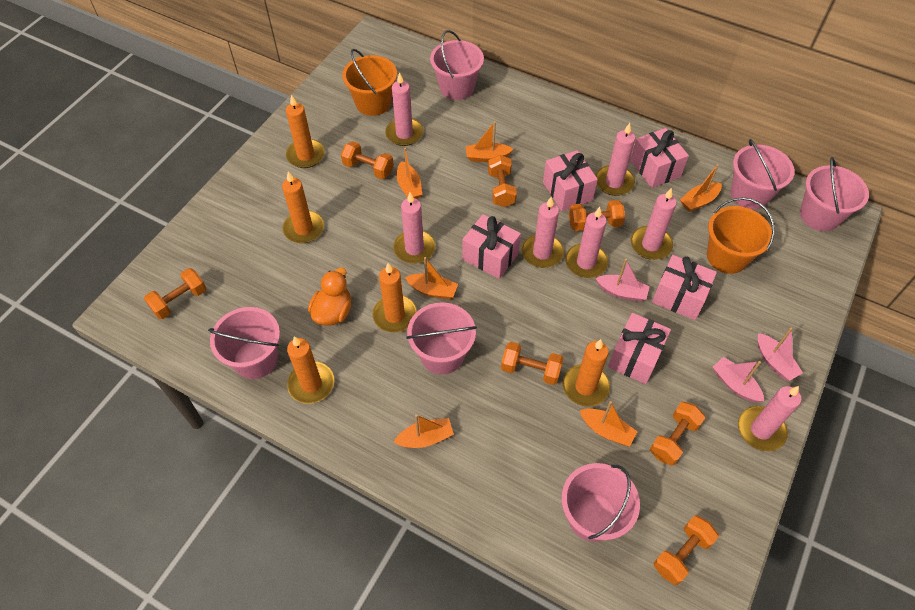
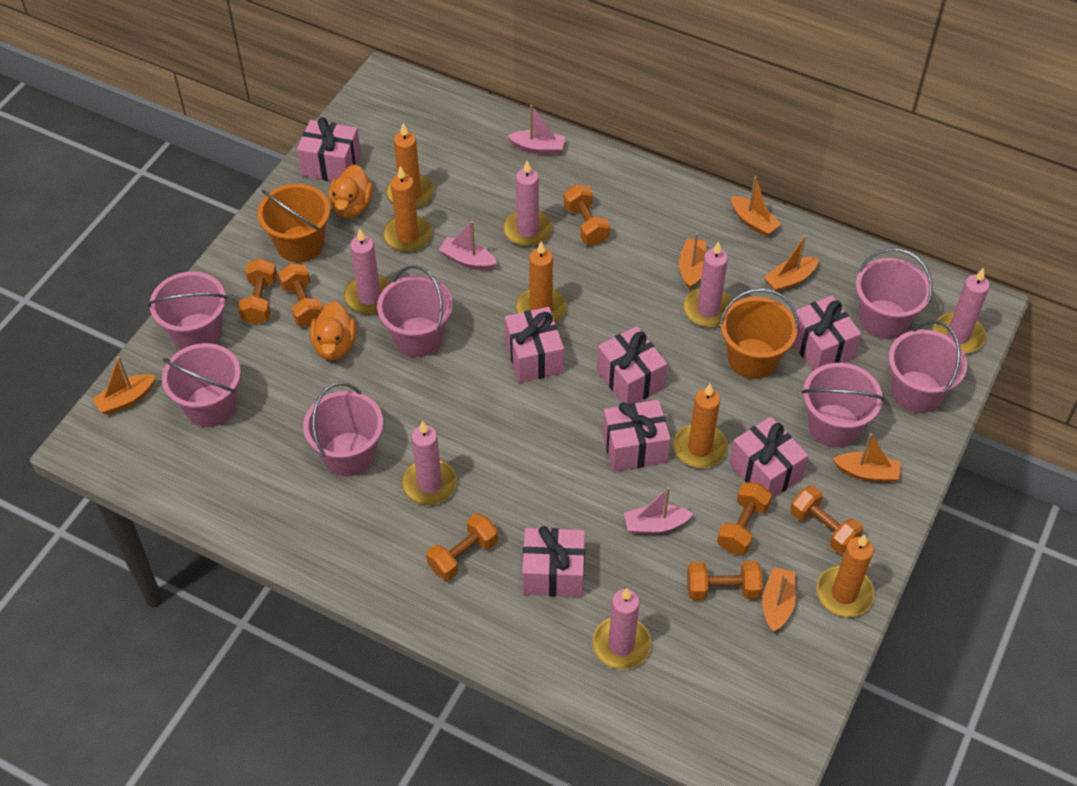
orange duck: [308,268,351,326] = 1 -> [310,301,357,360] [329,164,373,218] = 2
pink bucket: [208,307,280,379] [406,302,477,375] [430,30,484,100] [561,463,640,542] [731,139,794,209] [800,157,869,231] = 6 -> [148,272,227,350] [162,343,241,427] [303,382,383,476] [377,265,453,357] [802,363,884,447] [856,248,933,339] [888,321,967,413] = 7
pink candle: [385,72,423,146] [393,193,435,264] [522,197,564,268] [565,207,608,278] [595,123,635,196] [631,188,677,260] [738,386,801,451] = 7 -> [344,228,390,315] [402,421,457,505] [503,161,552,247] [592,588,651,670] [683,241,732,328] [934,268,990,354] = 6
pink gift: [462,214,521,279] [543,150,598,211] [608,313,671,384] [630,128,689,188] [652,255,717,320] = 5 -> [297,117,361,181] [505,307,564,383] [522,526,585,597] [597,326,667,404] [602,400,671,472] [729,417,808,499] [793,295,862,371] = 7

